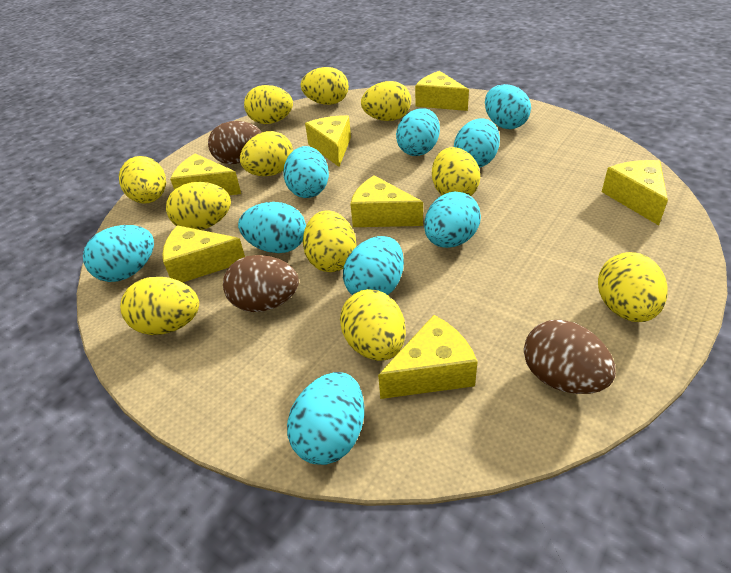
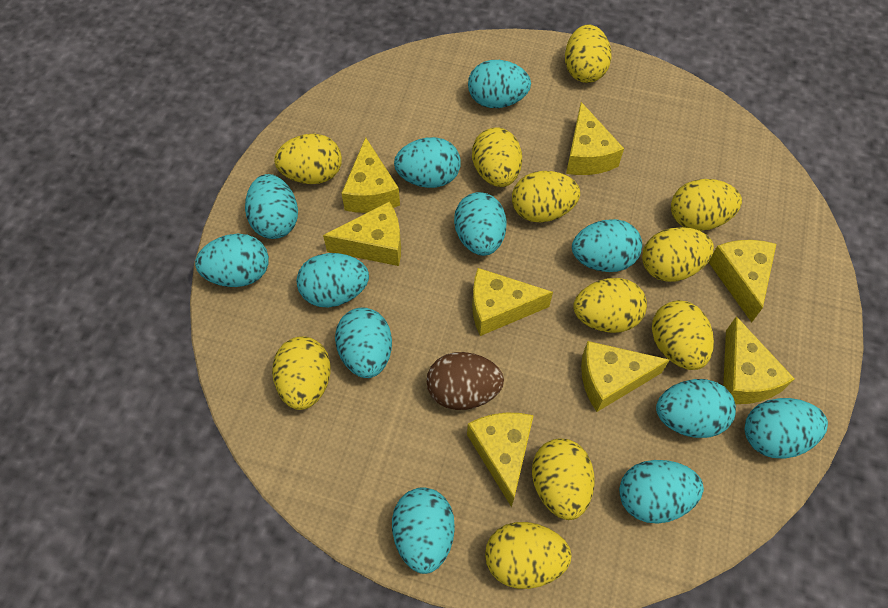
brown egg: [208,121,262,164] [223,255,299,312] [524,320,616,394] = 3 -> [427,352,504,410] = 1
turquoise egg: [83,225,154,282] [238,202,306,253] [283,146,329,198] [287,372,364,465] [343,236,404,295] [396,108,440,156] [424,192,481,248] [454,119,500,168] [485,84,531,129] = 9 -> [195,234,269,287] [245,174,298,239] [297,253,369,307] [335,307,392,378] [392,487,455,574] [394,137,461,188] [454,192,506,256] [468,60,531,108] [572,219,642,272] [619,460,704,524] [656,379,736,438] [745,398,828,458] = 12
yellow cheese: [162,225,245,283] [170,153,241,195] [305,115,351,167] [350,175,423,227] [378,315,478,399] [415,71,469,111] [602,160,668,225] = 7 -> [323,202,401,266] [341,137,400,213] [467,413,534,507] [472,268,553,336] [566,102,624,175] [581,341,670,412] [709,240,776,322] [723,316,795,404] = 8

